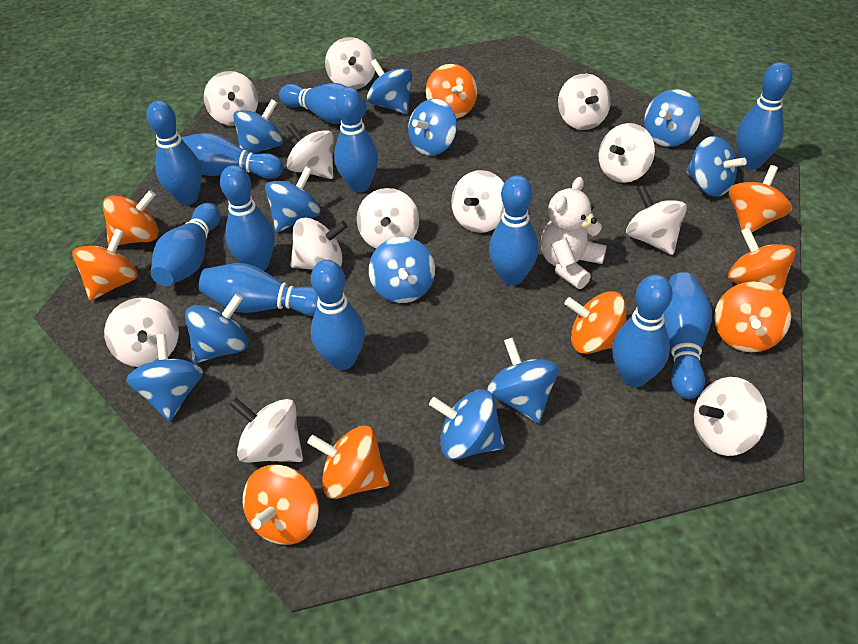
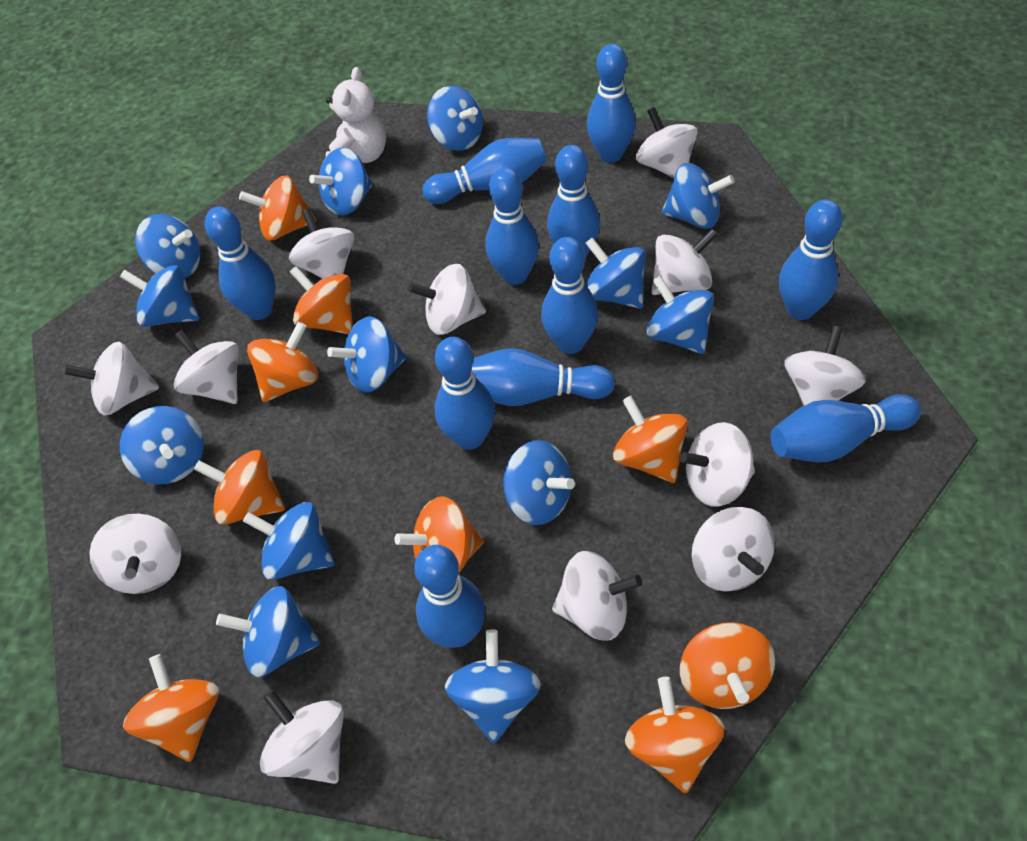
blue bowling pin: [146,101,202,205] [151,203,220,286] [181,133,283,179] [199,263,318,316] [220,165,275,271] [279,83,367,124] [311,260,365,370] [334,87,378,192] [489,175,539,285] [612,274,673,387] [664,272,712,399] [736,62,793,169] = 12 -> [205,206,276,320] [414,545,485,648] [423,138,546,204] [435,337,495,450] [471,348,615,406] [486,167,539,285] [541,237,598,354] [547,145,600,258] [587,44,636,163] [770,395,921,462] [779,199,843,320] = 11
blue spinning top: [126,334,203,421] [185,294,248,363] [233,99,283,154] [265,167,321,233] [367,59,412,114] [369,237,435,303] [408,99,457,156] [429,389,505,460] [488,337,559,423] [644,89,701,147] [686,136,747,197] = 11 -> [120,265,200,327] [120,406,204,484] [135,214,200,278] [216,586,321,677] [243,502,335,580] [309,148,373,216] [327,316,407,393] [427,86,483,151] [445,629,541,743] [503,440,575,525] [585,237,646,309] [646,275,714,354] [662,163,735,229] = 13

